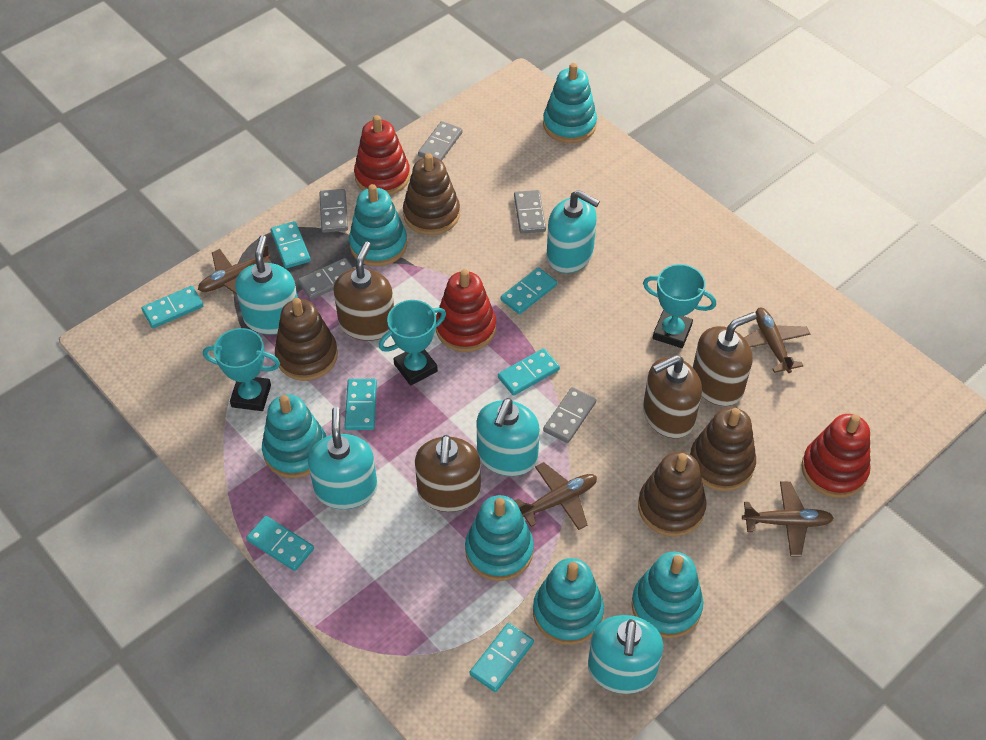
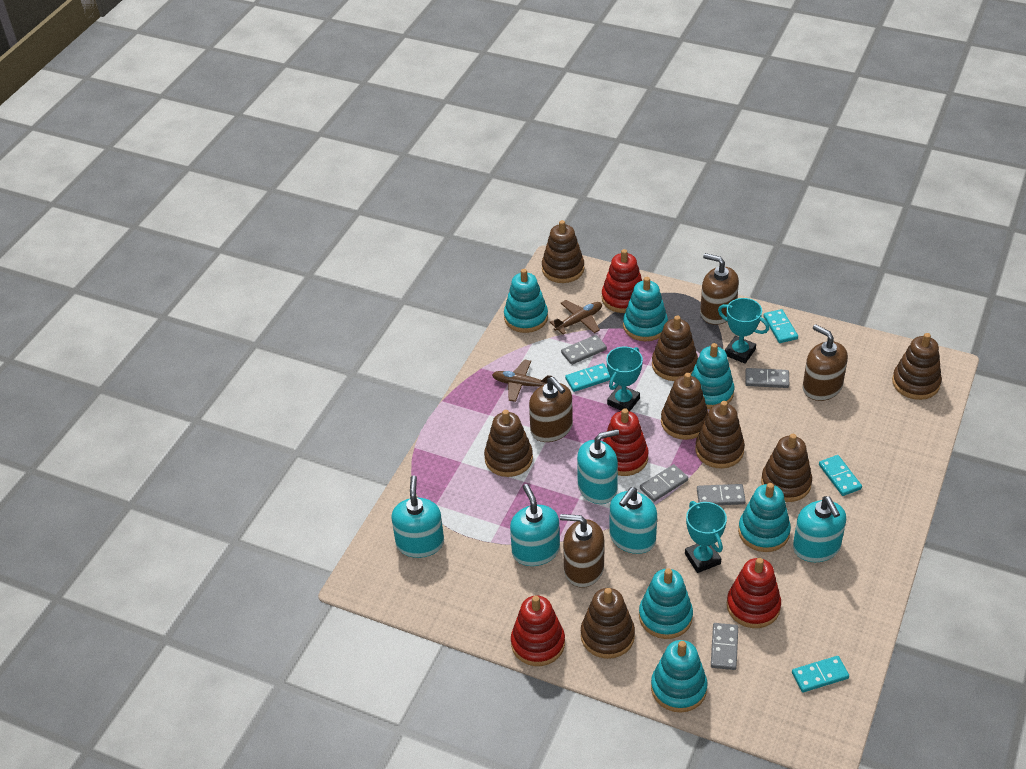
brown plane: [198,244,272,295] [514,462,597,530] [742,482,834,557] [744,308,810,373] = 4 -> [492,359,553,402] [550,300,602,334] = 2
brown stacking toy: [275,298,338,381] [403,153,460,235] [638,452,706,537] [690,407,756,491] = 4 -> [484,410,533,477] [542,220,584,283] [581,588,635,659] [652,315,698,381] [661,373,708,440] [695,401,745,468] [761,434,812,502] [892,333,942,400] = 8
red stacking toy: [354,115,410,195] [436,269,496,352] [801,414,870,498] = 3 -> [511,596,565,666] [602,249,642,313] [603,408,649,476] [727,558,781,628] = 4
turquoise domino: [142,286,203,328] [246,516,314,571] [271,221,311,268] [345,379,377,430] [470,623,534,692] [498,348,560,396] [501,267,557,314] = 7 -> [565,363,611,392] [763,309,798,343] [792,656,849,692] [819,455,862,496] = 4

